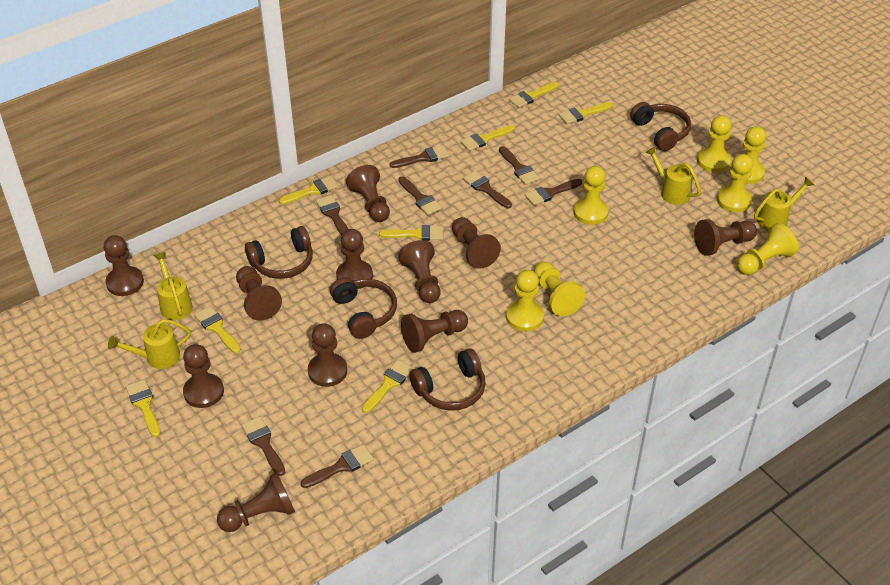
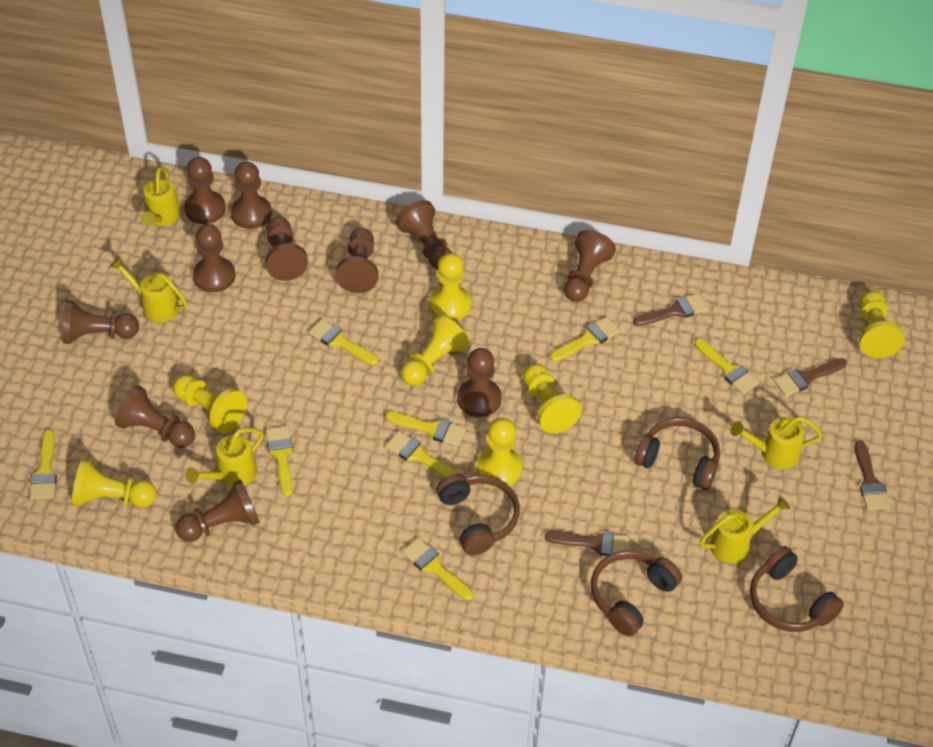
brown brush: [242,416,285,476] [300,444,374,488] [316,195,348,236] [390,145,449,168] [398,176,442,215] [463,171,512,208] [499,146,540,185] [525,179,582,206] = 8 -> [545,531,631,556] [633,293,708,326] [774,358,847,396] [855,440,890,510] = 4
yellow watering can: [108,319,191,369] [153,252,193,320] [645,146,701,205] [754,177,814,230] = 4 -> [110,257,187,323] [141,167,181,226] [185,428,263,487] [700,496,790,563] [730,416,822,469] = 5

